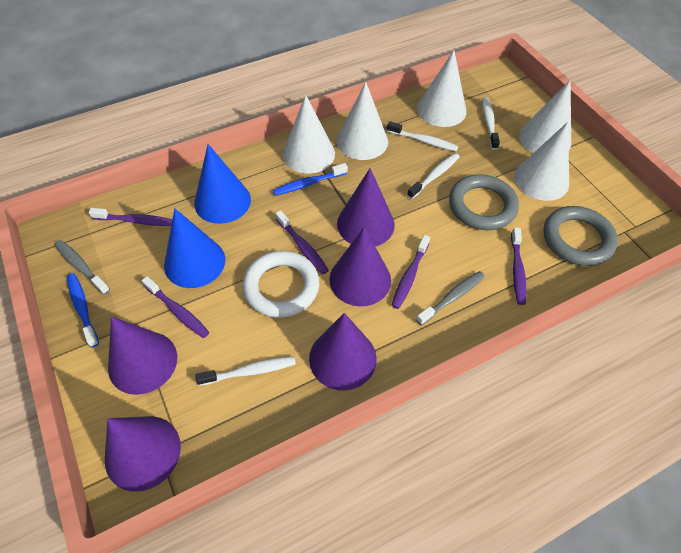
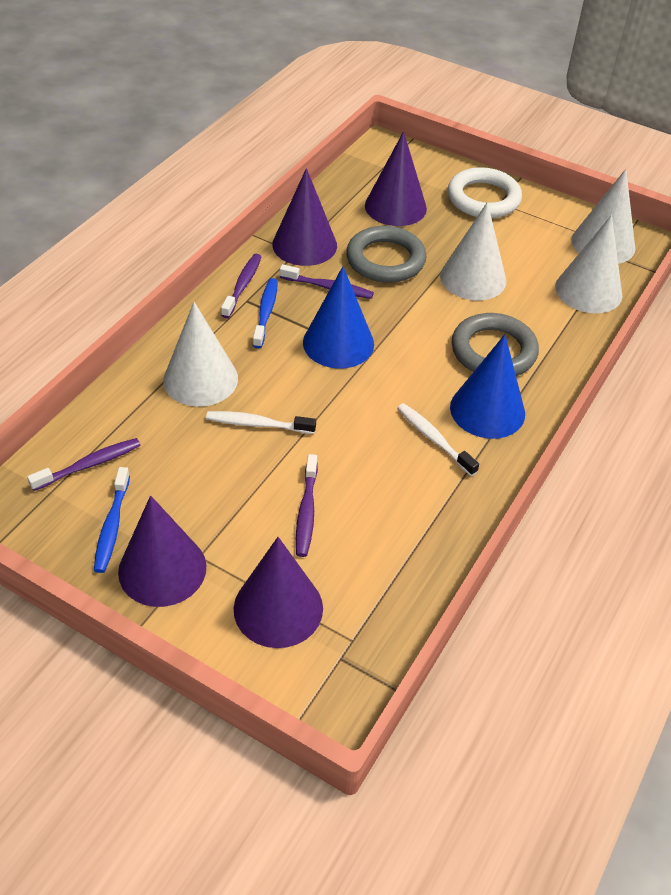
grey toothbrush: [54,240,110,295] [416,271,485,326] = 2 -> none = 0
purple cone: [105,416,181,492] [108,317,177,395] [309,313,376,390] [329,227,391,306] [337,168,395,246] = 5 -> [118,495,206,607] [234,537,323,648] [272,168,337,266] [365,131,427,226] = 4
purple toothbrush: [89,208,172,226] [142,276,209,338] [275,210,329,274] [391,235,430,309] [511,227,526,305] = 5 -> [27,438,141,491] [221,254,261,318] [280,264,374,299] [296,454,318,557] = 4
white cone: [282,95,335,174] [337,82,388,160] [417,50,467,127] [514,122,569,201] [519,80,571,153] = 5 -> [163,302,238,407] [440,202,507,300] [555,215,622,313] [571,169,635,264] = 4
white toothbrush: [195,356,296,386] [387,121,459,152] [407,153,460,199] [482,98,500,150] = 4 -> [206,411,316,434] [397,403,479,476] = 2

